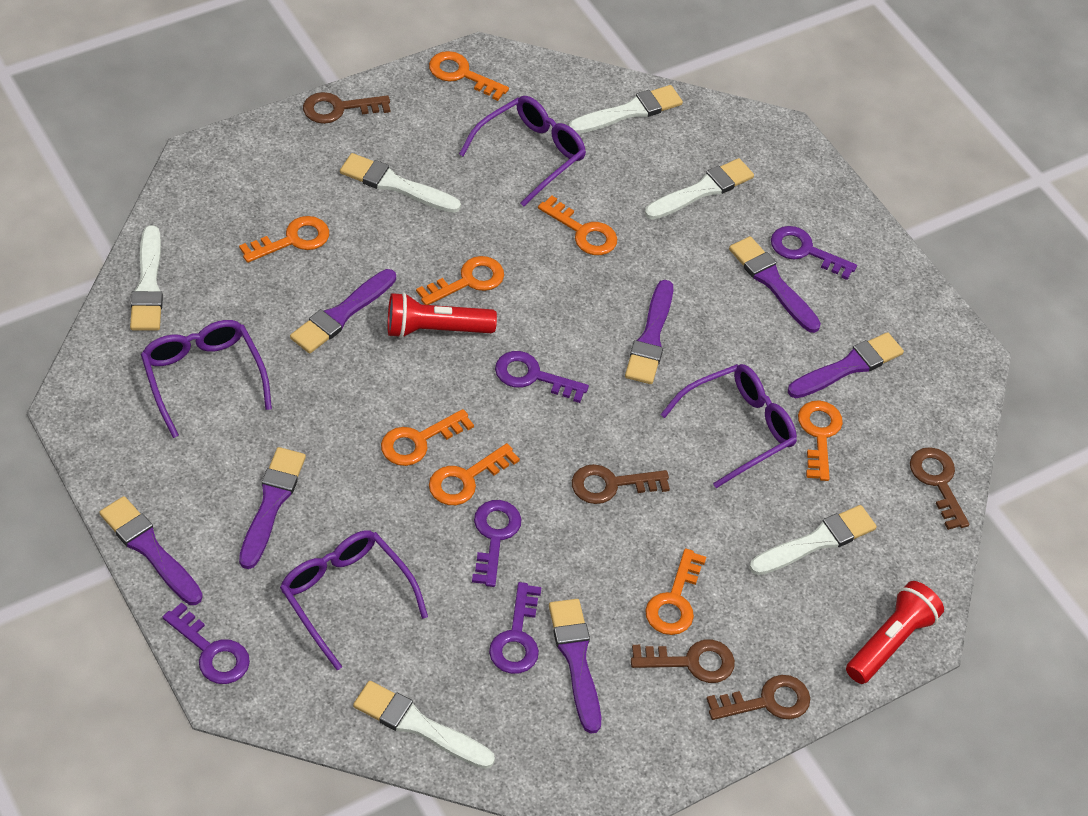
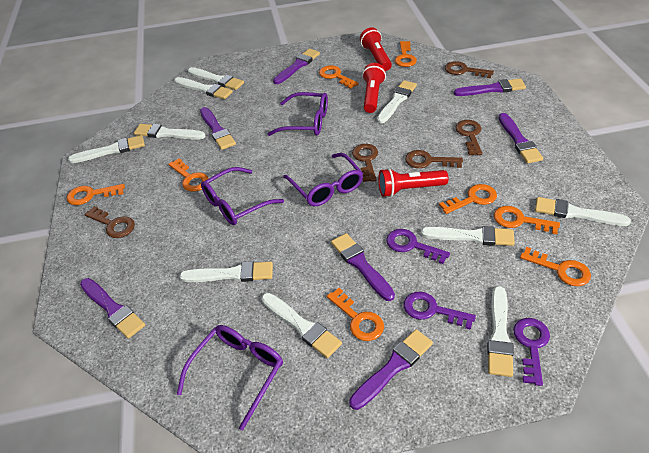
purple key: [163,602,250,684] [472,500,521,587] [489,582,542,674] [495,351,589,403] [771,226,857,280] = 5 -> [386,229,450,264] [403,292,476,330] [513,318,550,386] = 3
red flashlight: [388,292,497,338] [846,581,944,684] = 2 -> [360,27,392,71] [362,63,386,113] [378,168,449,197] = 3
white brush: [130,225,163,331] [340,153,461,213] [353,681,495,769] [569,85,683,134] [645,158,754,220] [749,505,877,575] = 6 -> [68,135,145,163] [134,124,205,140] [174,77,233,99] [179,261,273,282] [188,67,244,90] [261,293,342,358] [377,80,417,123] [421,226,515,246] [487,286,514,377] [535,197,631,226] = 10

